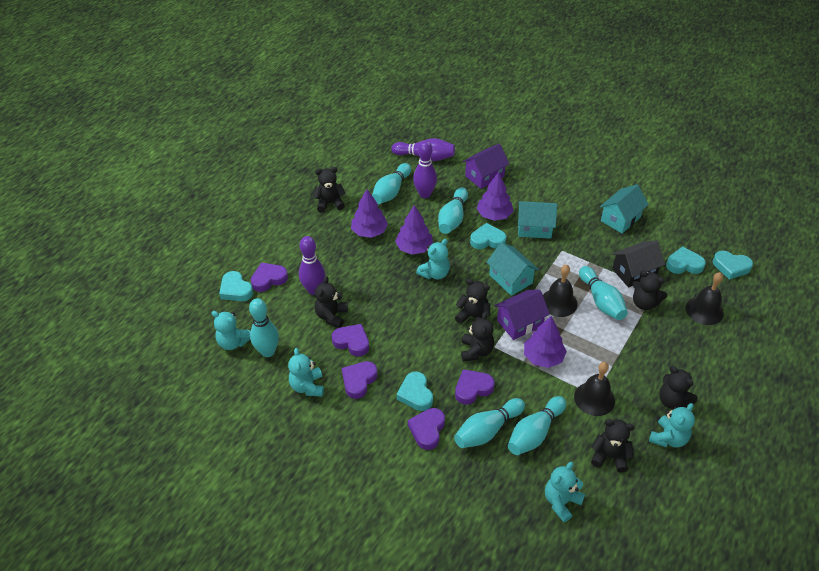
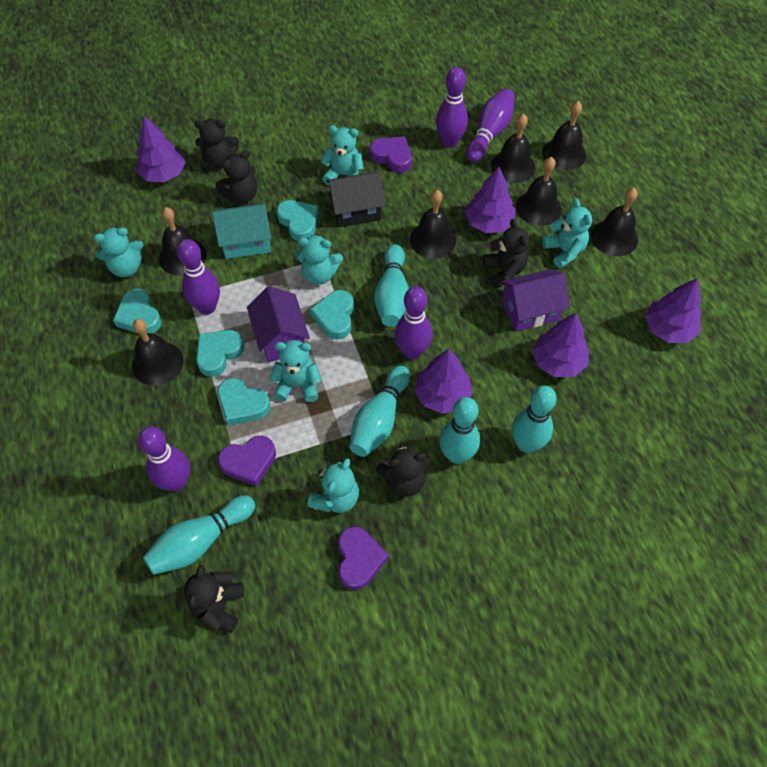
black bell: [543,265,577,317] [574,362,615,416] [686,272,724,325] = 3 -> [132,319,183,386] [159,207,206,276] [410,190,456,258] [491,113,535,183] [516,157,562,226] [542,101,586,170] [591,188,638,256] = 7
black teddy bear: [313,167,345,213] [314,276,348,328] [455,279,490,324] [461,312,494,362] [591,419,635,472] [632,270,667,310] [659,366,698,409] = 7 -> [184,565,244,633] [195,119,239,168] [216,150,257,203] [376,445,430,497] [483,219,529,288] = 5
purple bowling pin: [299,236,325,295] [391,138,455,161] [413,140,437,198] = 3 -> [138,427,190,491] [177,239,220,315] [395,286,432,359] [436,67,468,148] [466,88,515,162] = 5
purple heart: [251,262,288,292] [332,324,369,357] [342,361,378,399] [408,408,445,450] [455,369,494,405] = 5 -> [218,435,276,486] [338,526,389,590] [370,136,412,173] = 3
purple tree: [351,189,388,238] [395,205,433,255] [477,172,513,221] [524,316,567,368] = 4 -> [136,116,186,182] [414,349,473,414] [465,167,515,233] [532,313,589,377] [645,278,702,343] = 5
turquoise bowling pin: [249,298,279,357] [372,163,411,204] [438,188,468,234] [454,398,525,448] [508,396,566,455] [579,266,628,320] = 6 -> [143,495,255,575] [350,366,410,457] [374,244,409,327] [439,397,480,464] [512,386,557,453] = 5
turquoise house: [486,242,539,296] [518,201,557,239] [600,184,649,234] = 3 -> [212,203,271,259] = 1
turquoise teddy bear: [212,311,250,350] [288,348,324,397] [416,239,450,280] [545,462,585,522] [649,403,695,448] = 5 -> [94,227,143,277] [270,340,321,402] [296,235,343,285] [308,458,359,513] [321,125,364,185] [542,199,592,268] = 6

